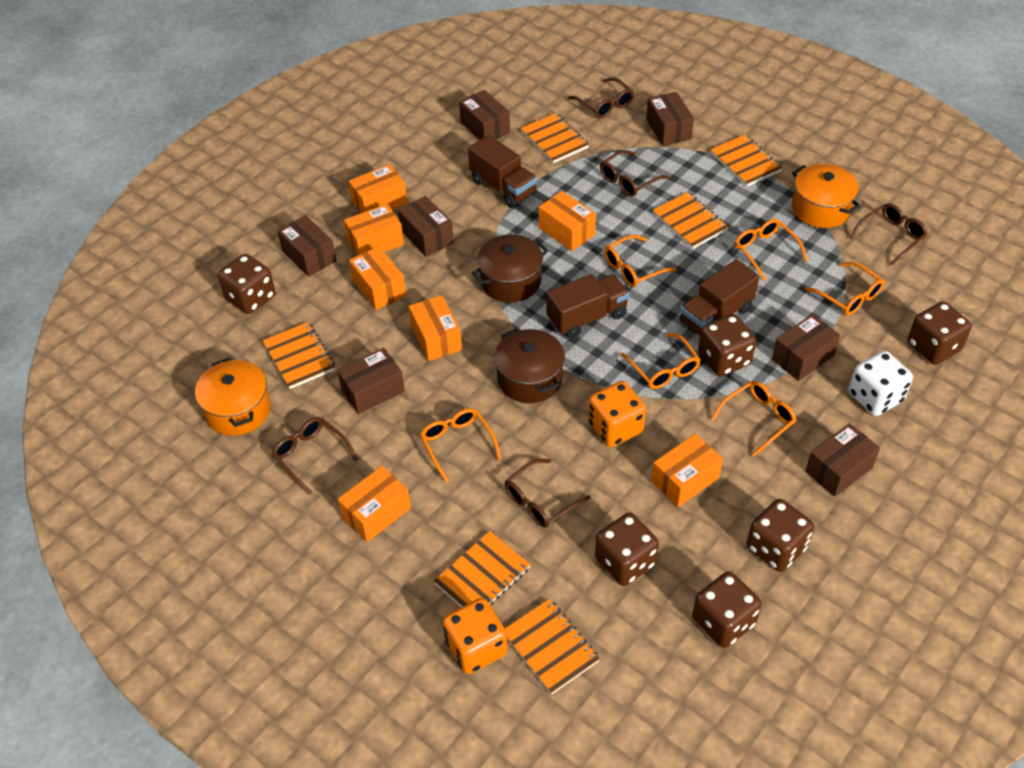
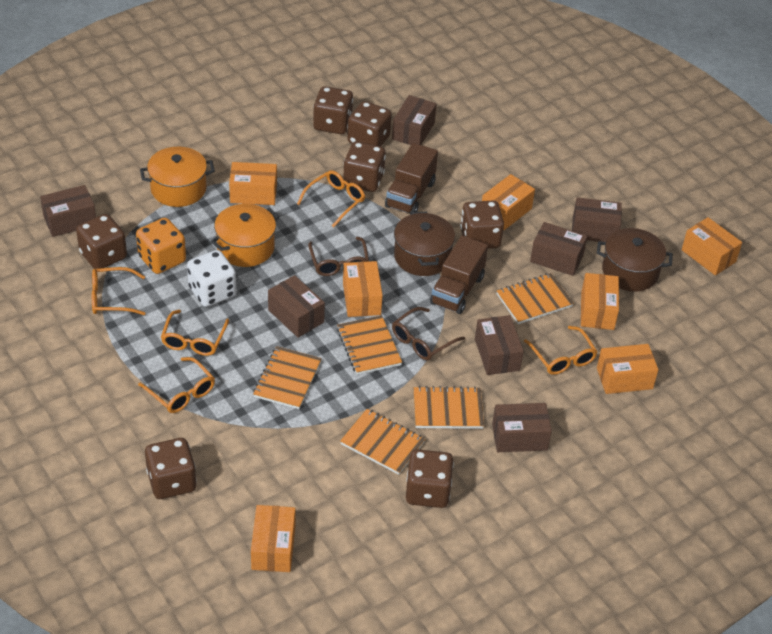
brown dice: [218,254,275,314] [595,513,659,586] [692,571,762,648] [698,314,756,377] [747,499,814,572] [908,301,972,365] = 6 -> [76,214,127,269] [145,438,197,499] [313,86,353,134] [343,142,386,192] [347,101,392,146] [406,449,454,508] [460,201,504,249] = 7
brown glasses: [272,417,358,495] [505,459,591,528] [568,77,634,118] [600,150,669,196] [850,203,928,266] = 5 -> [308,237,369,276] [392,307,465,360] = 2
brown truck: [468,135,537,208] [546,274,630,339] [680,259,759,335] = 3 -> [385,143,438,215] [430,236,488,314] = 2
orange dice: [442,598,508,674] [588,381,646,447] = 2 -> [136,218,186,274] = 1
orange glasses: [420,408,501,483] [604,235,677,287] [621,333,701,389] [711,381,797,457] [735,219,808,281] [805,262,884,315] = 6 -> [92,267,146,315] [138,357,215,413] [161,310,229,356] [297,170,365,227] [524,326,597,375] = 5
orange notebook: [262,322,335,389] [434,531,531,607] [505,599,600,694] [521,113,589,163] [653,192,729,249] [710,134,782,187] = 6 -> [253,346,322,409] [337,315,402,375] [340,409,425,475] [414,386,484,429] [497,273,574,324] = 5

